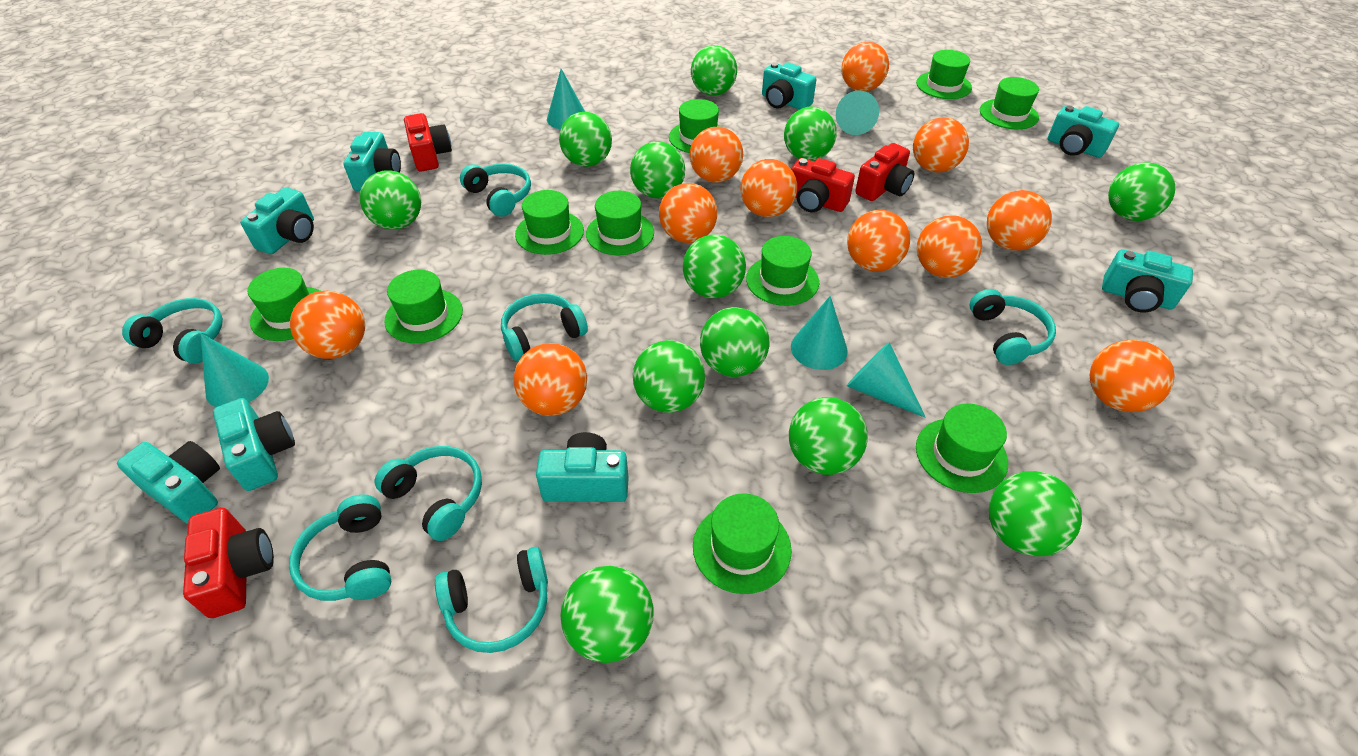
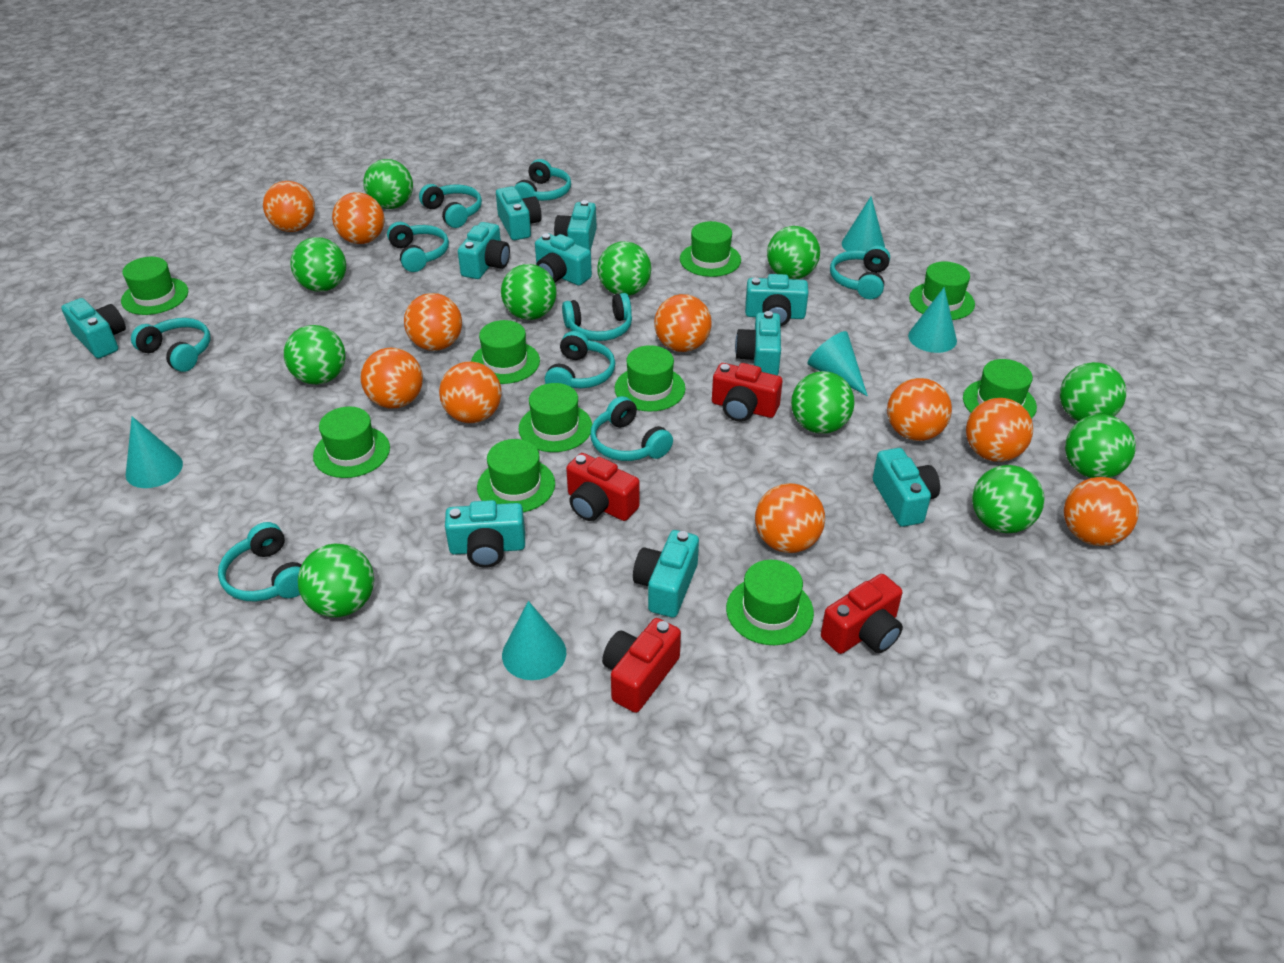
green ball: [360,170,421,230] [559,112,612,167] [560,566,654,663] [630,141,685,198] [633,340,705,413] [683,235,746,298] [691,45,737,96] [700,307,769,377] [784,107,837,161] [789,397,868,475] [989,471,1082,556] [1108,163,1175,221] = 12 -> [284,325,346,384] [290,237,346,292] [298,544,374,617] [363,159,413,209] [501,264,557,320] [597,241,651,296] [767,226,820,279] [791,371,855,434] [972,465,1045,533] [1060,362,1126,421] [1065,414,1136,478] = 11
orange ball: [290,291,365,359] [514,343,587,416] [659,183,718,243] [690,127,743,183] [740,159,797,217] [842,42,889,92] [847,210,910,272] [913,117,969,173] [917,215,982,278] [987,190,1052,251] [1090,340,1174,412] = 11 -> [263,181,315,232] [332,192,385,244] [361,348,423,408] [404,293,462,351] [439,362,501,423] [654,294,712,352] [755,483,825,553] [887,378,952,441] [966,398,1033,462] [1064,477,1139,546] = 10
turquoise camera: [117,441,220,524] [213,398,295,491] [240,187,314,254] [343,132,401,191] [536,432,629,502] [762,62,816,109] [1048,106,1119,158] [1102,249,1193,312] = 8 -> [61,298,126,359] [445,500,525,568] [458,222,510,279] [496,186,542,240] [535,233,592,285] [554,200,597,251] [633,530,699,618] [735,311,781,376] [745,274,808,326] [873,448,940,527] = 10
turquoise headphones: [122,298,223,364] [289,495,391,601] [375,446,482,541] [435,547,548,653] [460,164,531,217] [501,293,588,361] [970,289,1056,365] = 7 -> [131,318,211,372] [218,522,302,602] [387,222,449,272] [419,184,482,228] [514,159,571,201] [545,331,615,388] [562,293,632,341] [590,396,673,461] [830,245,890,299] = 9

